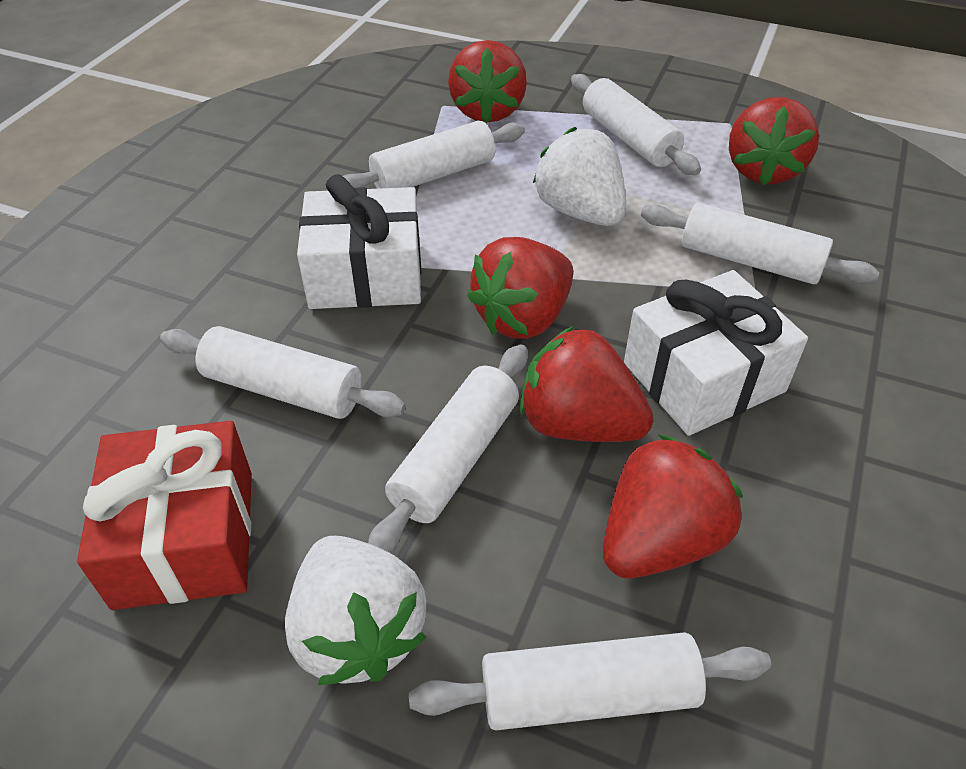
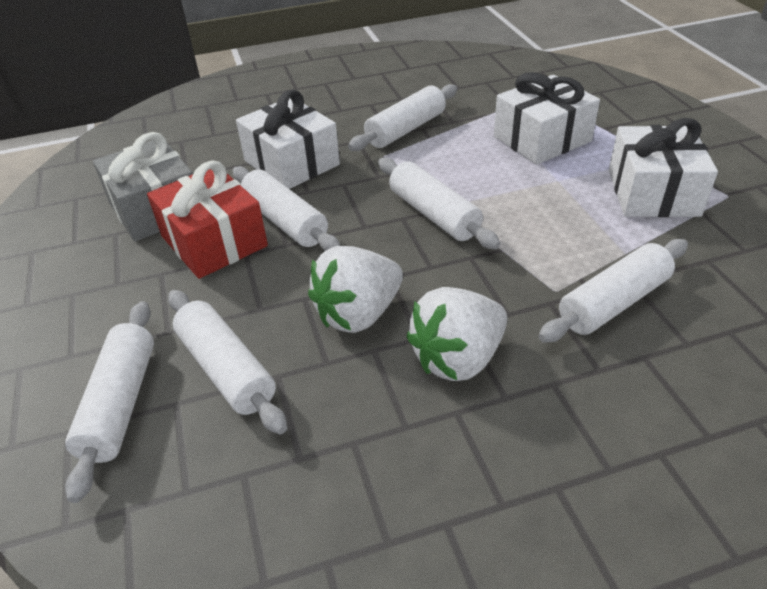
grey gift: none = 0 -> [93,132,193,241] = 1
red strawberry: [448,40,527,124] [467,237,573,339] [520,326,654,442] [603,434,743,578] [729,97,819,186] = 5 -> none = 0
white gift: [297,174,421,309] [624,270,808,436] = 2 -> [236,89,340,189] [494,72,600,165] [609,118,718,217] = 3

